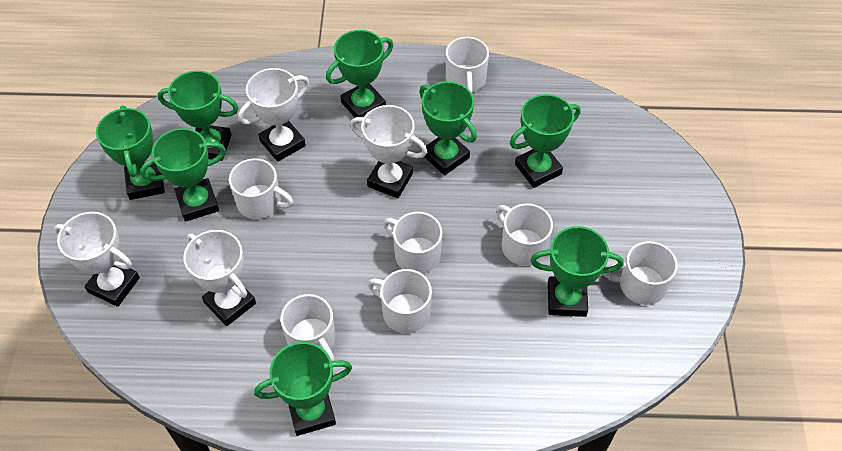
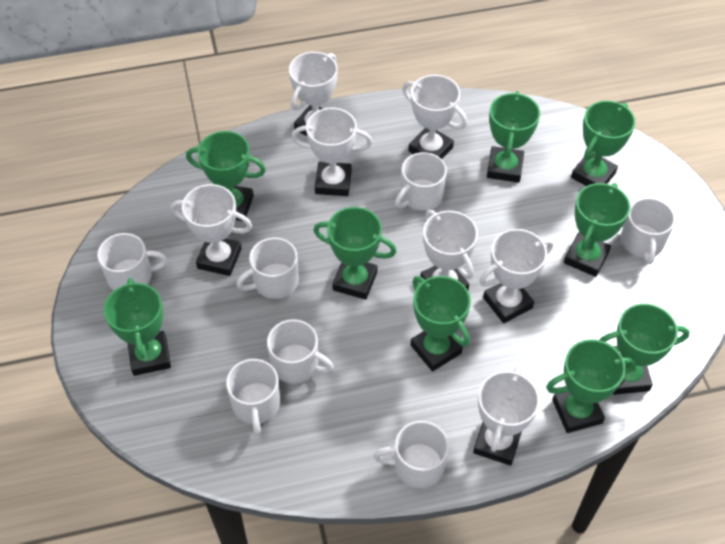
green trophy: [96,105,165,200] [140,128,226,222] [158,70,238,161] [254,342,352,436] [326,30,393,118] [419,81,477,175] [510,94,581,188] [530,226,624,317] = 8 -> [104,278,171,376] [186,131,266,221] [313,207,397,300] [411,276,471,372] [487,91,540,183] [546,339,636,433] [564,183,631,277] [571,101,636,186] [600,303,690,395] = 9
white trophy: [54,212,140,307] [183,230,256,326] [238,68,309,162] [350,105,427,198] = 4 -> [171,184,252,276] [289,52,338,136] [291,108,372,196] [402,75,467,159] [420,210,478,290] [473,365,540,466] [479,229,553,323] = 7

